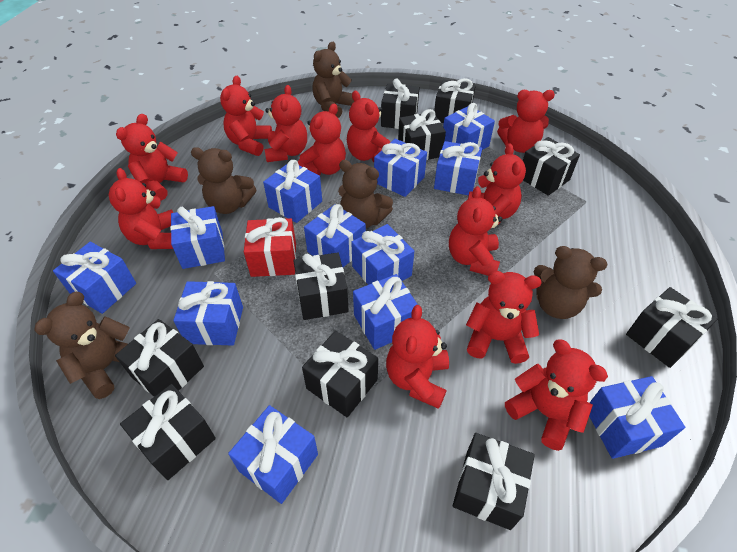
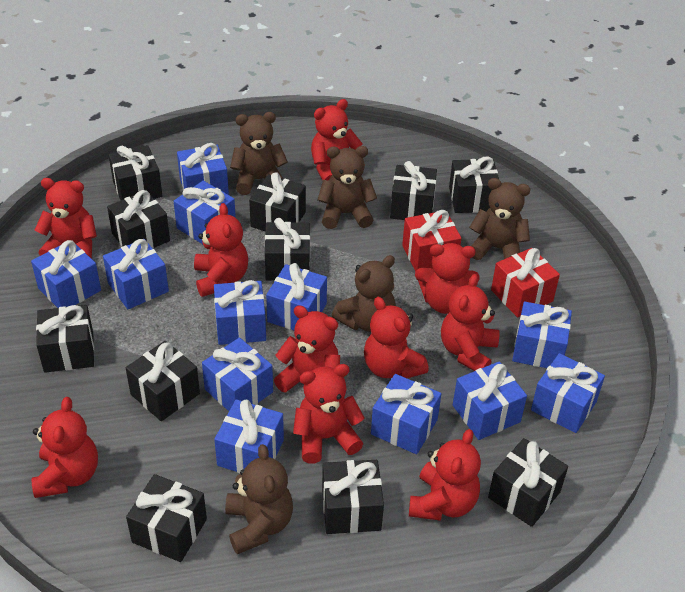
black gift: [115,319,204,397] [120,384,216,480] [293,252,349,320] [302,331,378,418] [381,79,420,129] [398,109,446,160] [434,78,476,123] [453,433,535,530] [523,137,580,196] [626,287,717,368] = 10 -> [36,305,94,373] [107,190,170,248] [108,145,162,200] [126,341,200,421] [126,474,207,562] [249,172,306,232] [265,218,310,280] [322,460,384,534] [390,161,437,220] [449,157,499,213] [488,438,568,527] = 11
red gift: [244,217,296,277] = 1 -> [402,210,462,272] [491,248,560,317] = 2
red teddy bear: [109,168,173,249] [116,114,188,201] [220,76,272,156] [264,85,307,162] [298,103,346,175] [347,91,390,162] [386,305,449,409] [449,186,502,276] [466,271,542,364] [468,144,526,225] [497,90,555,153] [505,340,608,451] = 12 -> [32,397,98,498] [35,178,97,259] [194,203,248,297] [274,305,340,392] [293,364,365,464] [311,99,365,181] [364,297,429,378] [409,429,481,521] [415,243,480,314] [441,274,500,371] = 10

